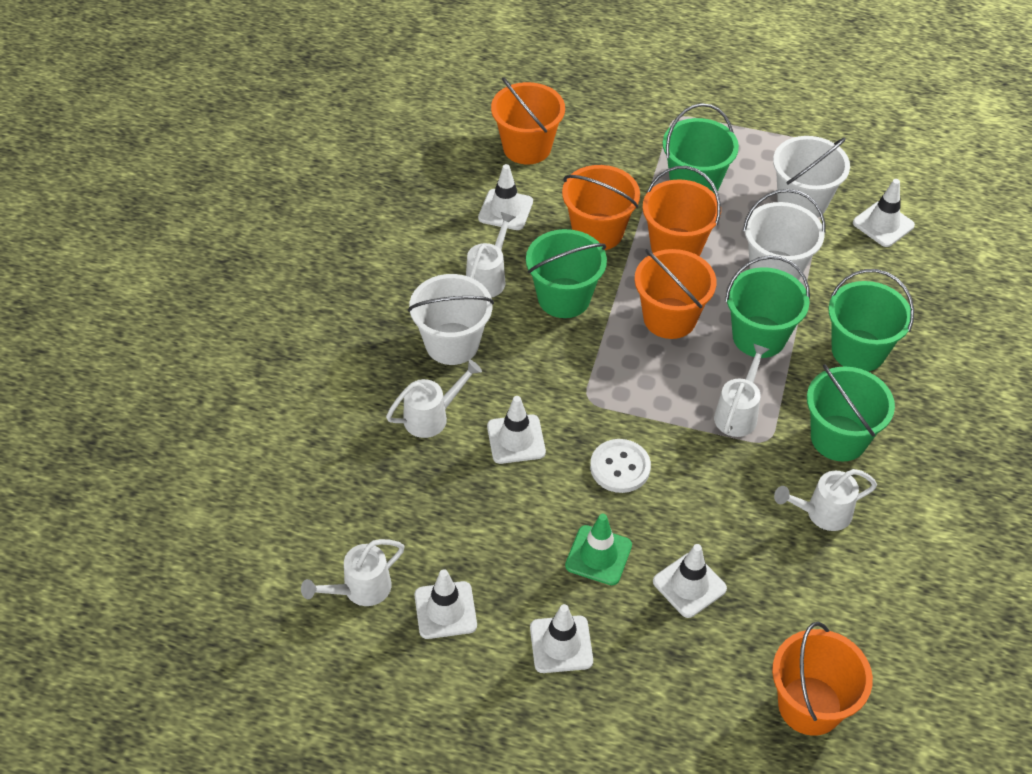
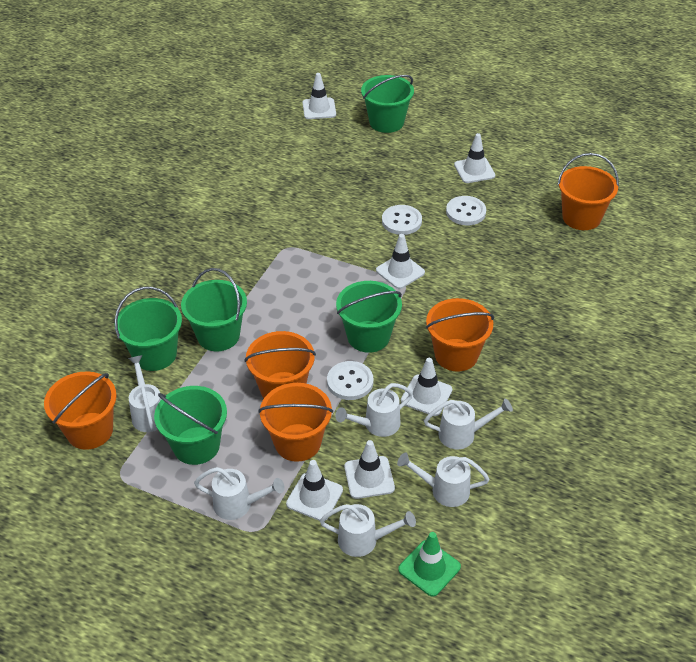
white bucket: [408,274,494,365] [743,189,826,280] [773,136,850,218] = 3 -> none = 0
white button: [590,439,651,493] = 1 -> [327,361,373,400] [382,205,422,235] [446,196,486,225] = 3
white watering can: [301,539,405,606] [386,360,482,438] [466,212,516,298] [714,343,770,437] [774,469,877,531] = 5 -> [128,355,162,432] [194,467,285,520] [320,504,416,557] [335,383,413,437] [397,452,489,507] [424,398,513,449] = 6

